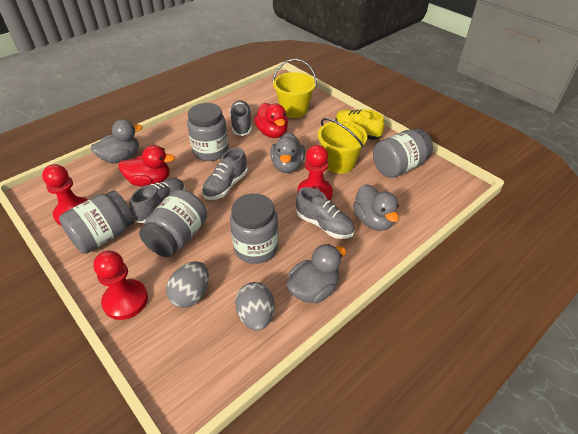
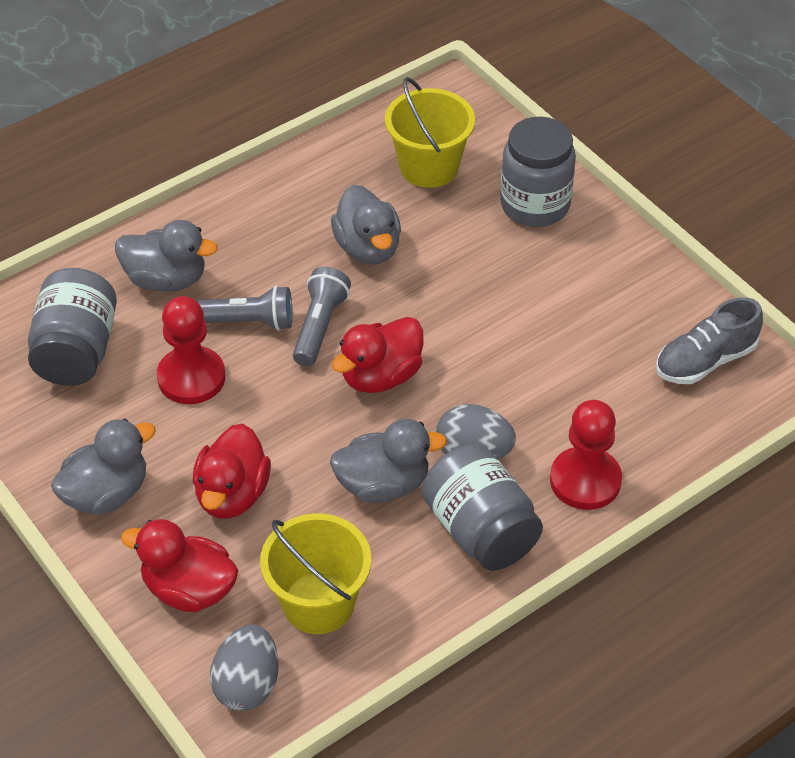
grey flashlight: none = 0 -> [196,286,293,331] [293,267,351,366] = 2
grey jar: [59,190,134,254] [139,189,207,257] [187,103,229,161] [230,193,278,264] [373,128,433,178] = 5 -> [28,268,117,386] [422,444,543,571] [500,117,576,227] = 3
grey shoe: [130,178,185,223] [202,148,248,200] [230,100,252,136] [296,187,355,239] = 4 -> [656,297,763,384] = 1
red duck: [118,145,175,187] [254,103,288,138] = 2 -> [121,519,239,612] [193,423,271,519] [332,317,424,393] = 3
red pawn: [42,164,88,226] [93,251,148,320] [297,145,333,200] = 3 -> [157,296,225,404] [550,400,622,510] = 2
yellow shoe: [336,109,385,140] = 1 -> none = 0

